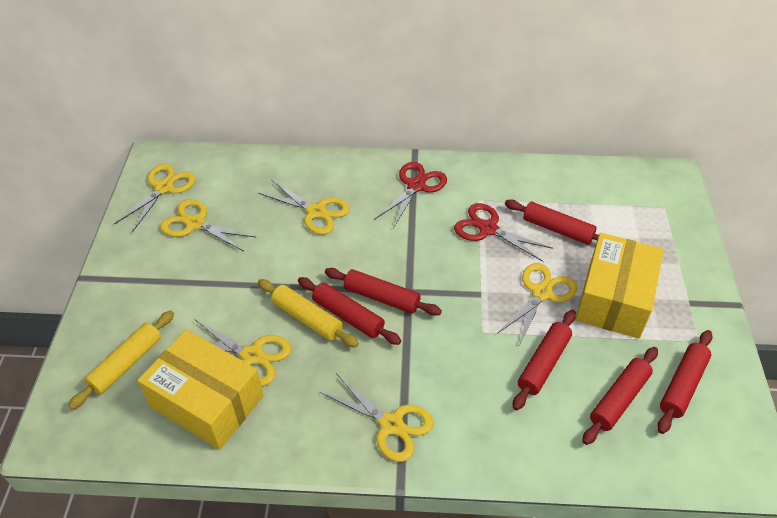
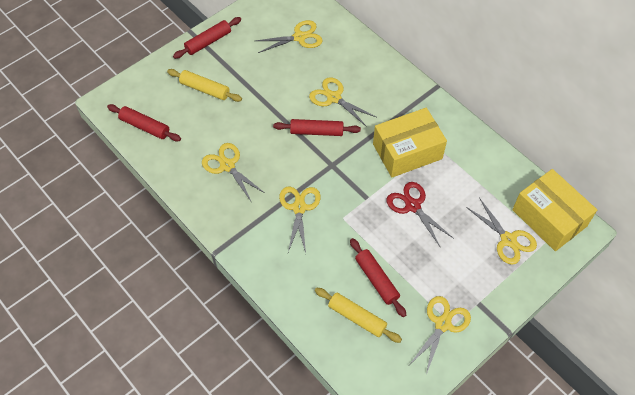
red rolling pin: [298,277,401,345] [325,268,442,316] [505,200,599,245] [513,310,576,411] [583,347,658,445] [657,330,713,434] = 6 -> [107,104,181,142] [173,17,241,59] [273,119,361,136] [350,238,406,317] = 4
red scissors: [374,162,447,228] [454,203,553,262] = 2 -> [387,182,453,246] = 1

